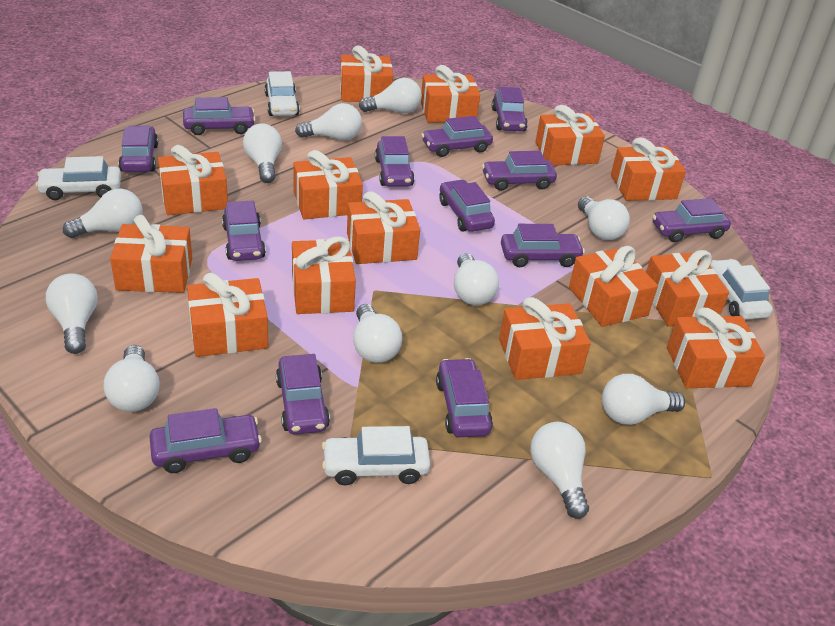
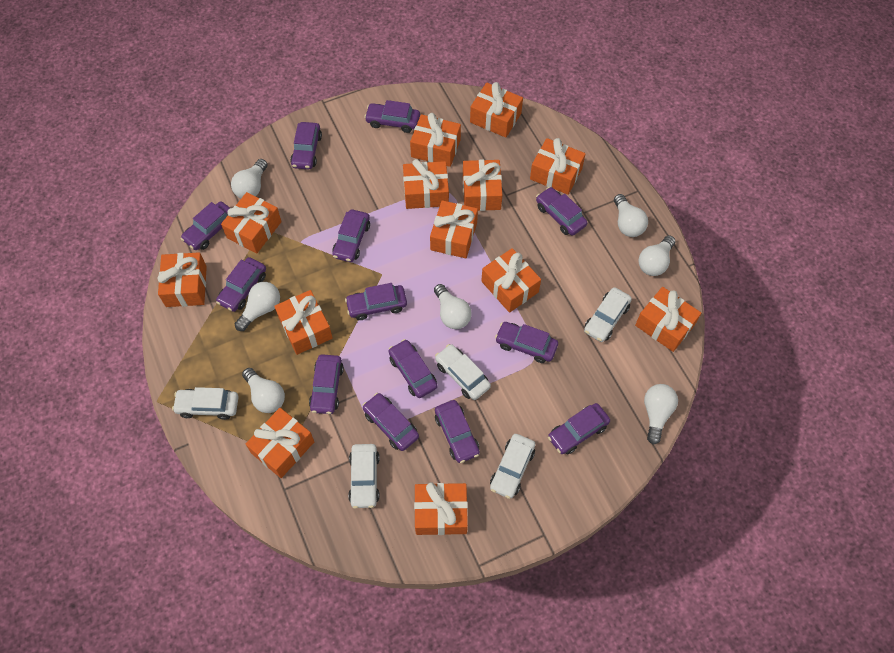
orange gift: [110,215,192,293] [158,145,228,215] [187,273,268,357] [292,237,356,314] [293,150,363,219] [340,46,393,102] [347,191,420,264] [421,65,480,122] [499,297,591,380] [535,105,605,166] [569,246,658,327] [611,137,686,201] [646,250,729,327] [667,308,765,388] = 14 -> [158,252,207,307] [221,192,282,254] [246,408,314,478] [274,290,333,355] [403,159,449,209] [410,113,461,167] [414,482,468,535] [430,200,478,258] [463,159,502,211] [470,82,523,138] [481,248,541,313] [530,138,586,195] [635,287,701,352] = 13
white car: [35,156,121,200] [264,71,300,116] [322,426,430,486] [710,259,773,320] = 4 -> [172,387,238,420] [348,444,380,509] [435,344,491,400] [490,434,535,499] [584,287,632,342] = 5
white light bulb: [46,273,98,354] [63,188,142,238] [104,345,159,412] [243,124,282,183] [295,103,362,140] [353,304,402,363] [359,78,422,113] [454,253,499,305] [530,422,589,519] [578,196,630,240] [602,374,685,425] = 11 -> [231,159,268,198] [235,282,280,331] [242,368,285,413] [434,284,472,329] [614,194,648,237] [638,235,675,276] [644,384,678,444] = 7

